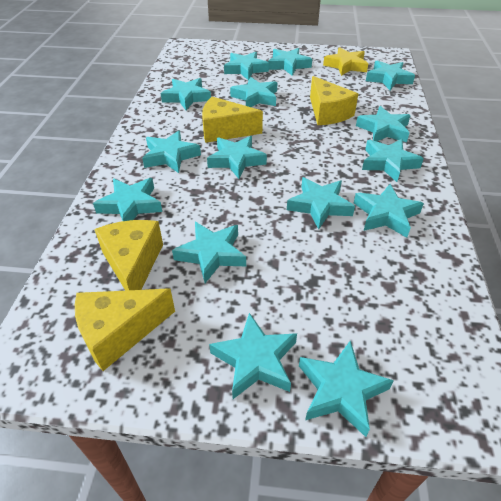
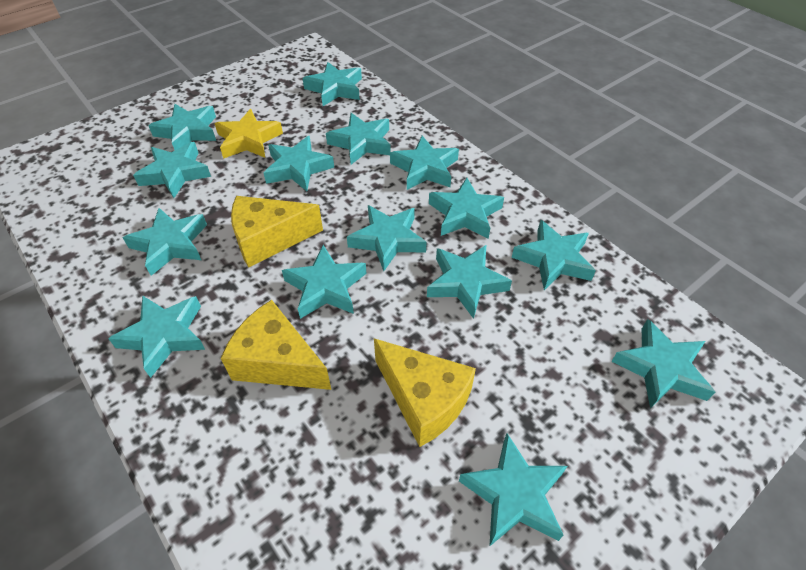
yellow cheese: [75,288,175,371] [94,220,163,291] [202,97,263,143] [310,76,358,125] = 4 -> [221,300,331,390] [231,196,323,268] [374,338,476,447] = 3

